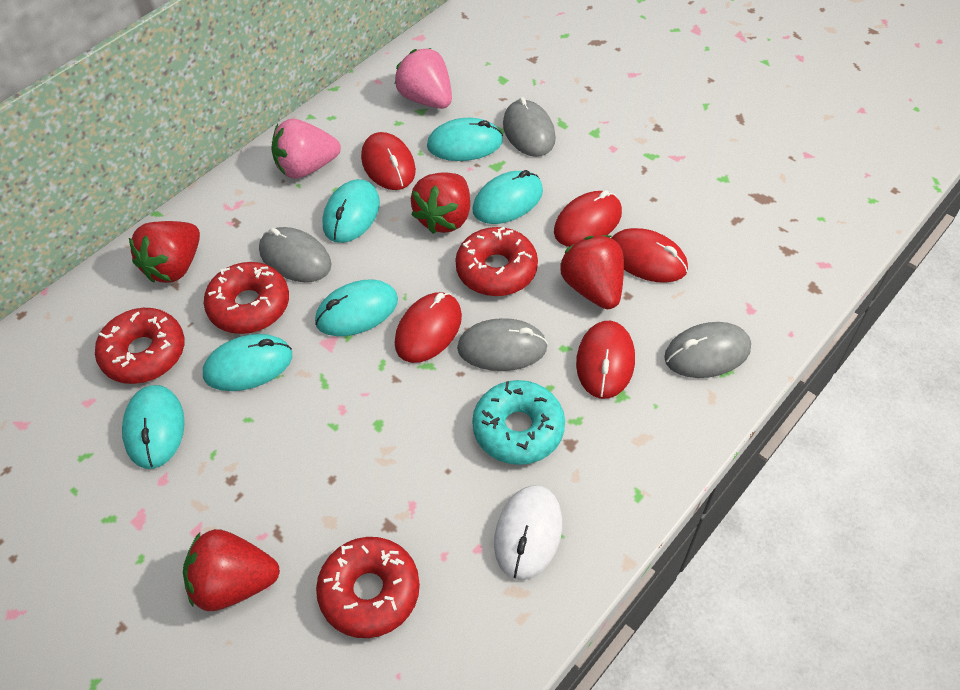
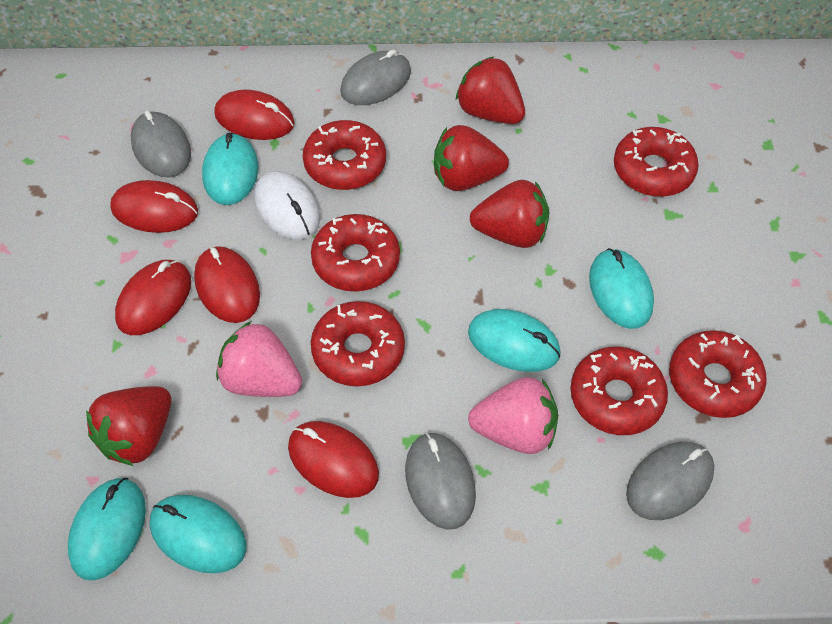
red donut: [95,308,185,384] [204,262,289,334] [316,537,420,638] [455,227,538,296] = 4 -> [303,120,386,190] [311,214,400,292] [311,301,405,386] [570,346,668,435] [614,127,699,197] [669,330,767,418] = 6
turquoise donut: [472,380,565,465] = 1 -> none = 0
turquoise mouse: [122,385,185,469] [203,334,292,391] [315,279,398,336] [323,179,380,243] [427,118,503,161] [472,170,543,224] = 6 -> [68,478,146,580] [150,495,247,573] [202,132,258,205] [468,309,561,372] [589,248,654,329] = 5

